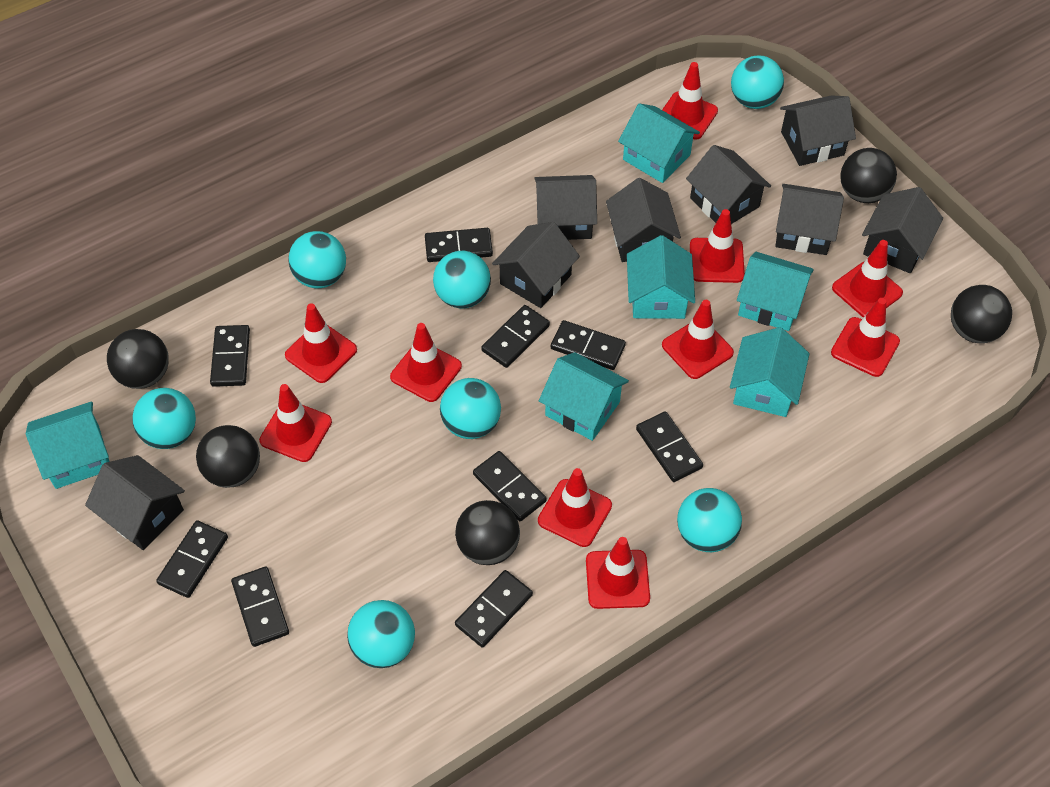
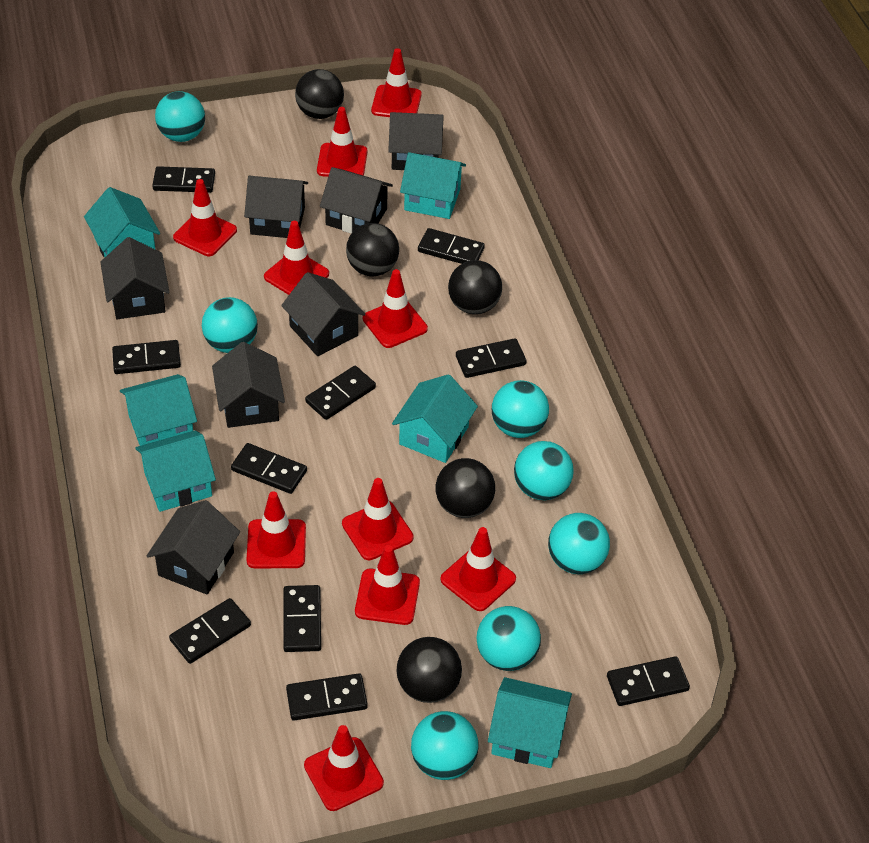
black domino: [156,520,228,598] [210,325,250,387] [231,567,289,647] [425,228,493,262] [455,570,533,648] [473,451,547,521] [481,305,550,368] [551,320,626,370] [636,411,703,482] = 9 -> [112,340,181,374] [152,166,215,193] [169,598,251,664] [231,443,307,494] [283,585,321,652] [286,673,368,720] [305,366,376,420] [418,228,485,264] [456,338,527,378] [607,656,690,706] = 10
black house: [85,455,185,550] [492,222,580,308] [534,175,597,240] [606,178,681,262] [686,145,771,224] [775,184,844,255] [780,95,856,166] [862,187,943,273] = 8 -> [100,237,170,319] [147,500,240,595] [212,342,285,428] [244,176,308,238] [281,272,365,356] [320,167,393,234] [388,112,444,170] = 7

